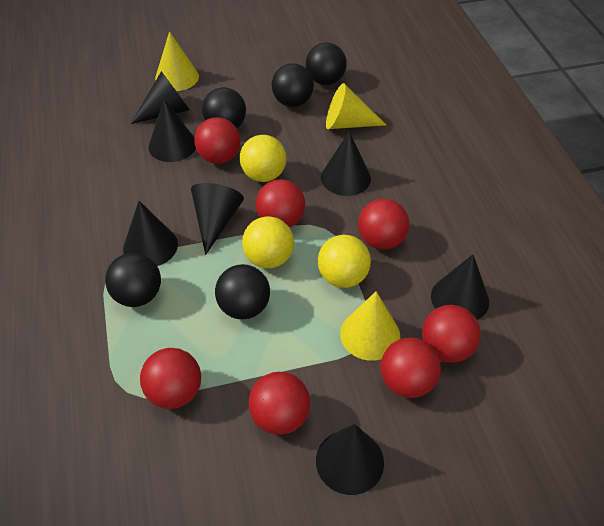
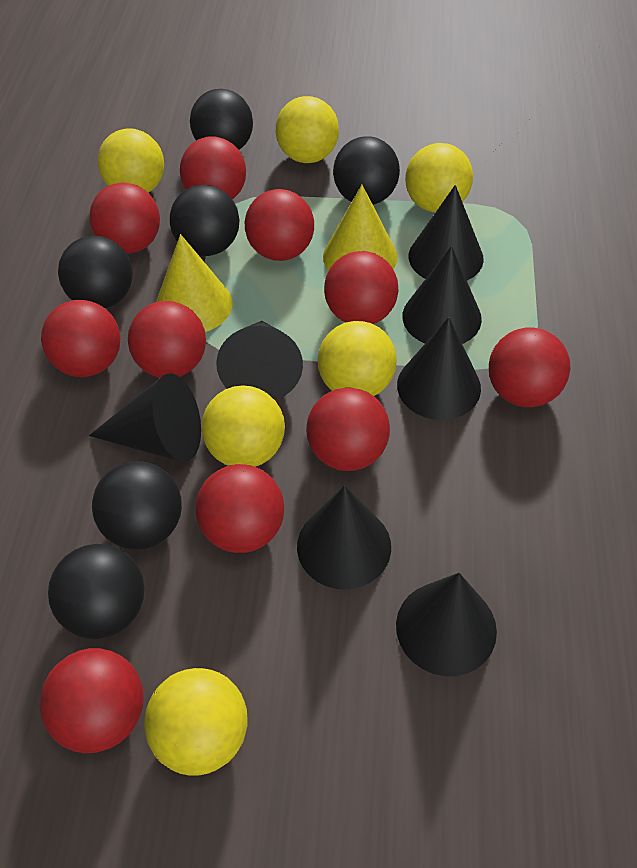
black ball: [105,253,161,307] [202,87,246,128] [215,264,270,319] [272,63,314,107] [306,42,347,85] = 5 -> [48,544,145,639] [58,236,133,309] [92,461,182,550] [170,185,239,256] [190,89,253,150] [333,136,400,205] = 6
red ball: [140,348,201,409] [194,117,240,164] [249,372,310,435] [256,179,305,227] [358,199,409,249] [380,338,441,398] [422,305,481,363] = 7 -> [40,648,144,753] [41,300,121,377] [90,183,160,254] [128,301,206,378] [180,136,246,200] [196,464,284,553] [245,189,314,261] [306,387,390,471] [324,251,399,324] [489,328,570,407] = 10
yellow ball: [240,135,286,182] [242,216,294,268] [318,235,371,288] = 3 -> [98,128,164,193] [144,668,248,776] [201,385,285,467] [276,96,339,163] [318,321,397,396] [405,143,473,212] = 6
yellow cone: [155,31,199,91] [326,83,386,129] [340,291,400,361] = 3 -> [156,234,233,332] [323,185,398,271] = 2

